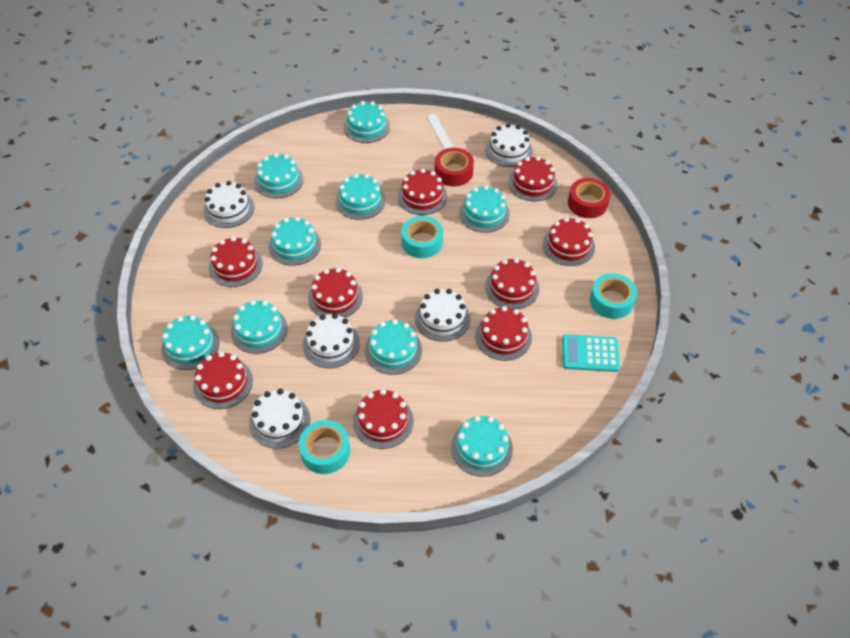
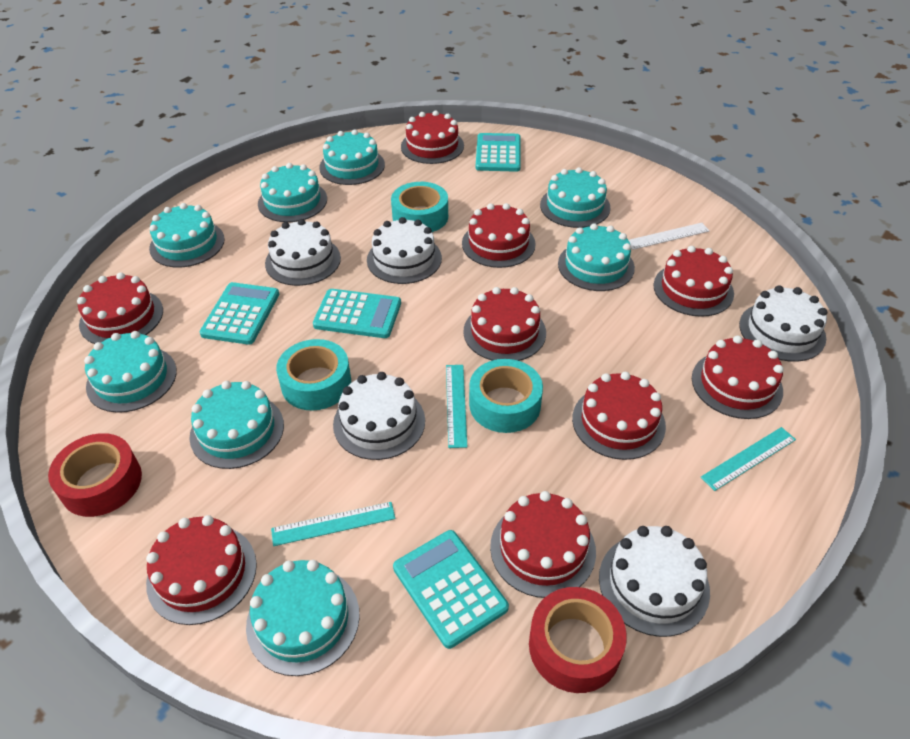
turquoise cake: [162,315,219,370] [231,300,288,354] [254,153,304,198] [269,217,321,266] [336,173,386,220] [344,101,390,143] [365,319,422,375] [451,415,513,477] [459,185,510,233] = 9 -> [84,331,177,413] [149,203,225,268] [189,381,284,469] [246,560,360,676] [258,163,327,222] [319,129,385,185] [540,167,611,228] [558,223,635,291] = 8
turquoise calculator: [562,334,620,372] = 1 -> [200,282,279,345] [313,289,401,338] [393,530,509,649] [476,133,521,172] = 4
turquoise ruler: none = 0 -> [271,502,395,546] [446,365,467,448] [701,427,796,491] = 3

